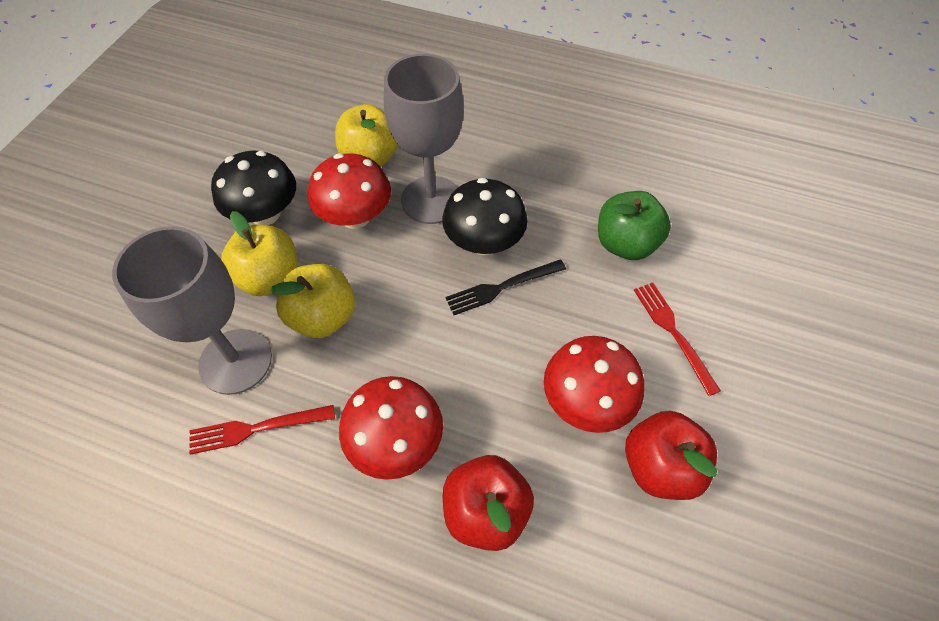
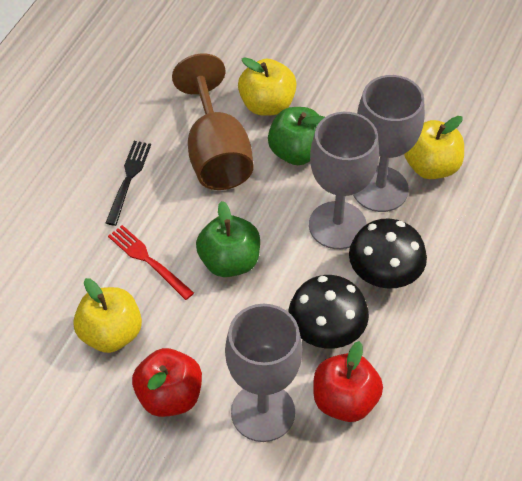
brown goblet: none = 0 -> [172,54,253,190] = 1
green apple: [598,191,671,260] = 1 -> [196,201,260,277] [268,107,325,165] = 2
grey goblet: [112,226,272,395] [384,54,464,224] = 2 -> [225,304,302,442] [309,112,379,249] [353,75,425,212] = 3
red fork: [189,405,335,455] [634,283,721,396] = 2 -> [108,225,194,300] = 1
red mushroom: [308,153,391,229] [339,376,443,480] [544,336,644,433] = 3 -> none = 0

